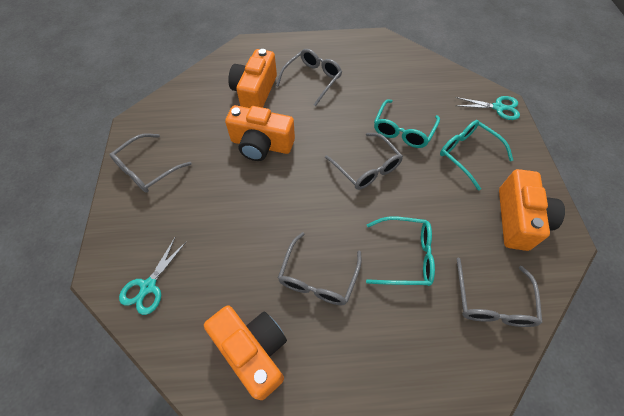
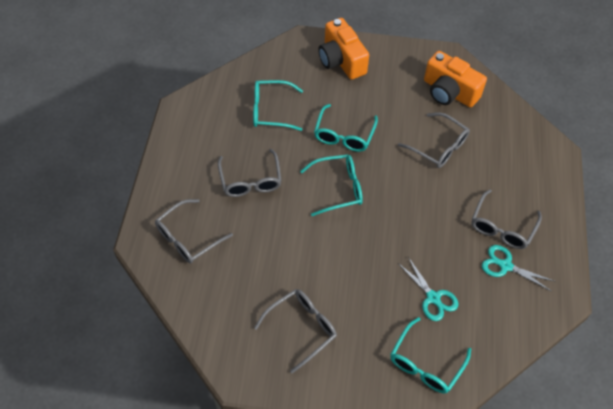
orange camera: [204,305,287,400] [225,105,295,161] [228,49,277,108] [499,169,565,251] = 4 -> [318,18,369,80] [424,51,487,107] = 2
turquoise glasses: [366,217,435,286] [374,100,440,148] [440,120,513,190] = 3 -> [253,80,303,131] [300,154,363,216] [314,104,378,152] [390,317,471,393] = 4

